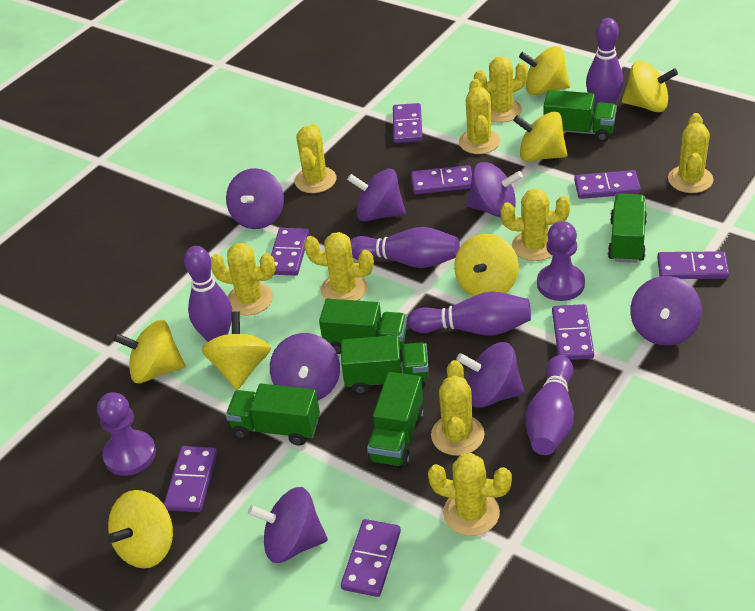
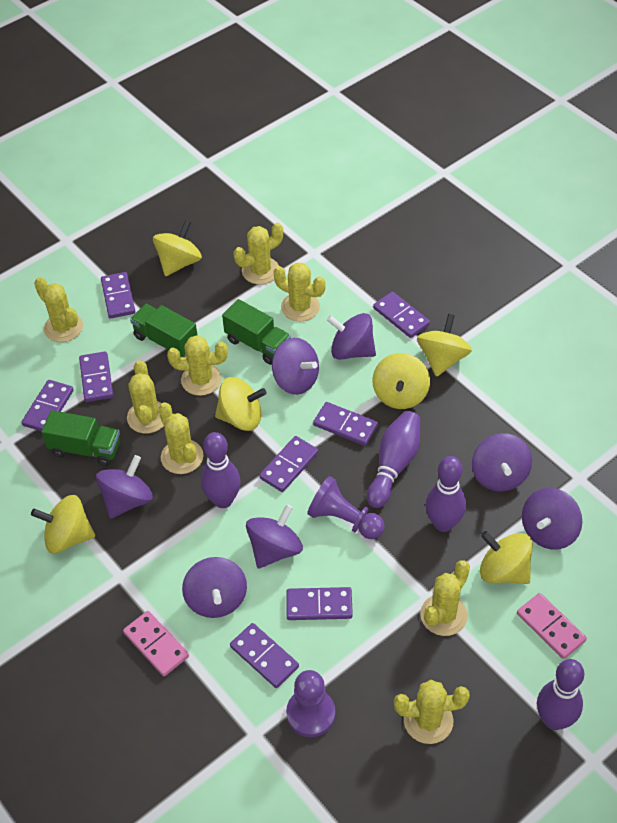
green truck: [226,384,320,446] [319,299,407,354] [341,335,429,395] [367,372,424,468] [543,90,617,142] [608,193,647,263] = 6 -> [41,410,120,466] [130,304,198,358] [222,299,291,365] = 3
pink domino: none = 0 -> [123,611,189,676] [517,593,587,659] = 2
purple bowling pin: [184,246,232,342] [350,227,460,268] [407,292,531,336] [525,355,574,455] [586,18,623,109] = 5 -> [201,432,240,508] [367,411,420,508] [426,456,466,532] [537,659,584,730] = 4
yellow cactus: [211,243,275,316] [295,124,336,193] [304,232,374,301] [428,453,512,536] [431,360,485,456] [459,79,500,154] [474,57,528,123] [501,188,570,261] [668,113,714,193] = 9 -> [34,277,83,342] [127,360,164,434] [158,402,203,474] [167,335,228,396] [234,223,283,285] [274,262,326,322] [394,680,470,744] [420,560,470,636] = 8
yellow spinning top: [108,490,173,569] [113,320,186,383] [201,311,271,390] [454,234,519,296] [513,112,568,162] [519,46,570,95] [622,61,678,112] = 7 -> [31,495,95,553] [153,220,202,276] [215,377,267,431] [373,353,430,409] [417,314,472,377] [480,531,533,584] = 6

